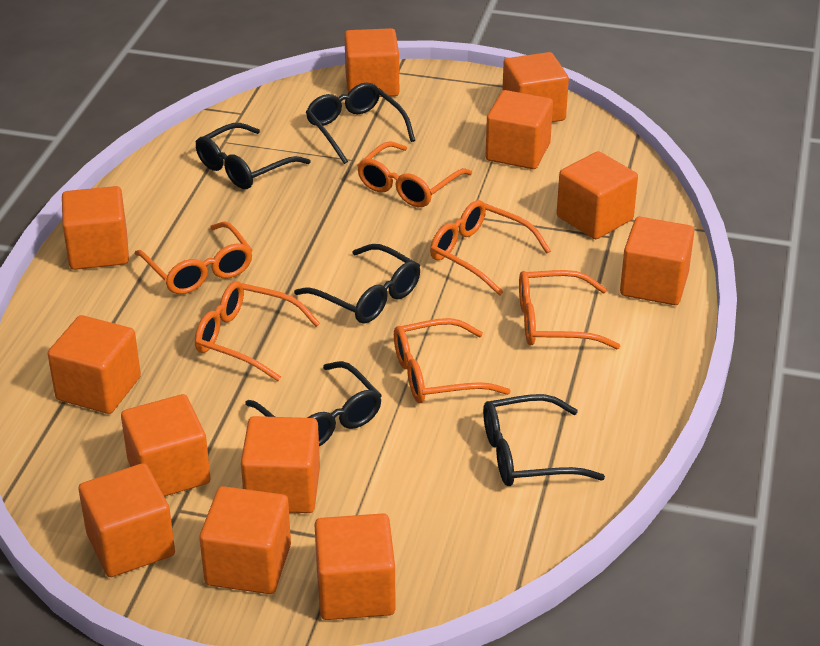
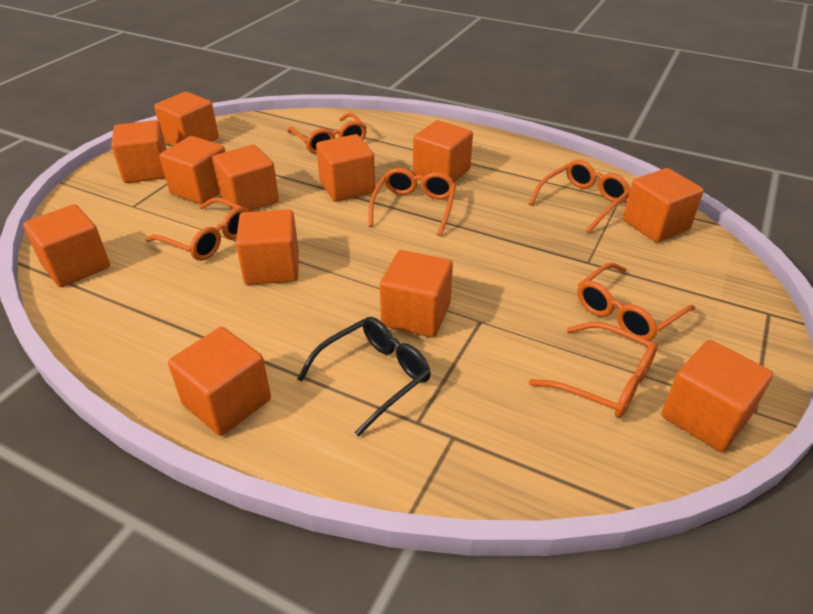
black glasses: [196,123,311,189] [245,361,382,447] [294,244,420,323] [306,83,415,164] [483,394,605,486] = 5 -> [297,317,431,437] = 1

